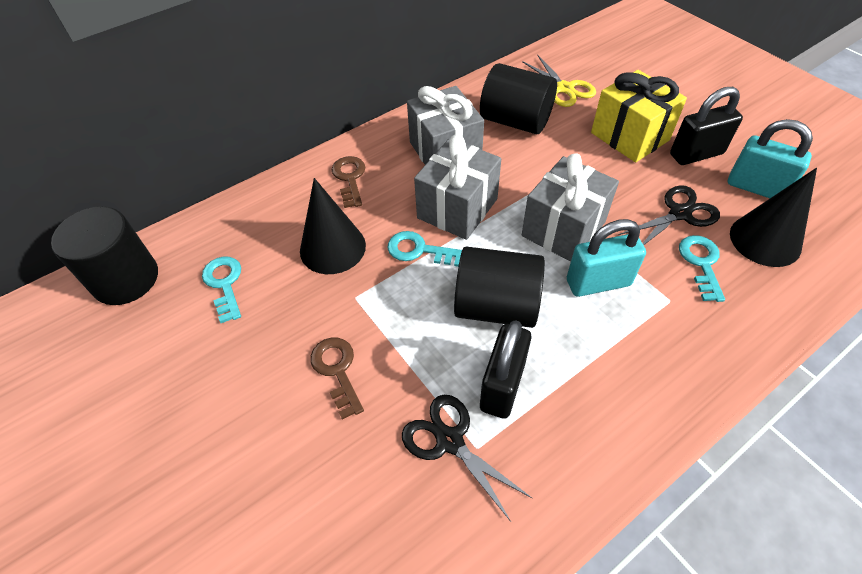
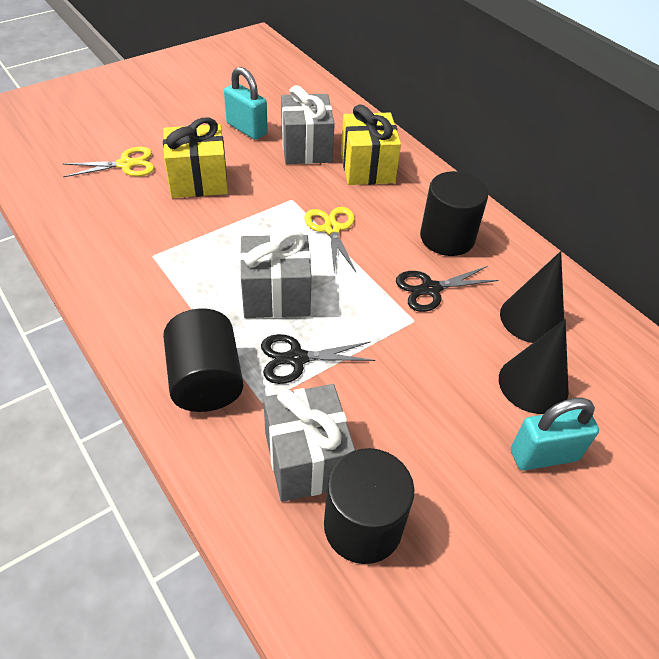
black padlock: [480,320,531,419] [670,87,743,165] = 2 -> none = 0
brown key: [310,338,364,420] [332,156,365,208] = 2 -> none = 0
turquoise key: [202,256,241,323] [388,231,462,267] [679,235,725,302] = 3 -> none = 0
yellow gift: [591,70,687,162] = 1 -> [163,118,228,198] [341,104,401,185] = 2
yellow scissors: [522,54,596,107] = 1 -> [63,147,154,177] [304,207,356,272] = 2

